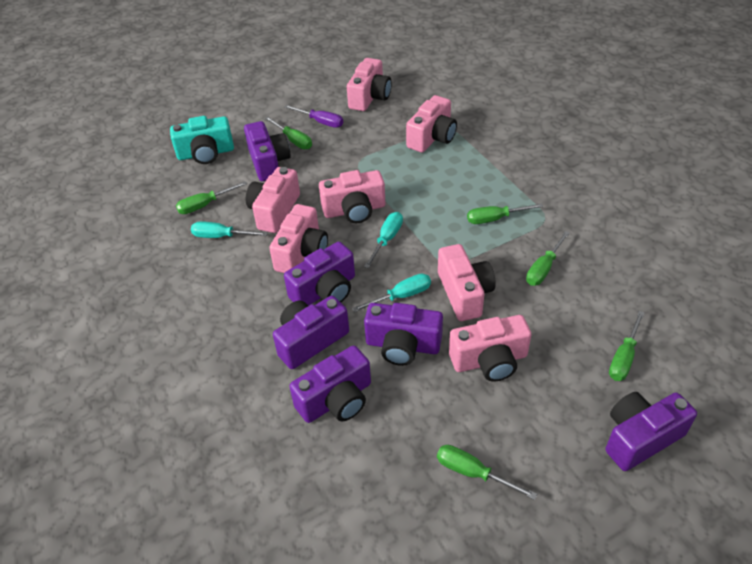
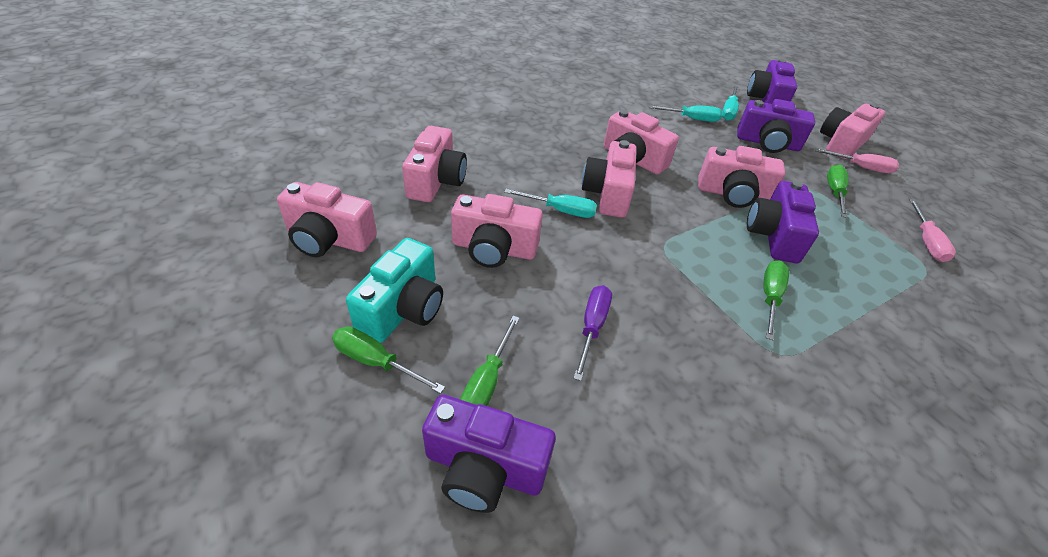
green screwdriver: [176,181,247,214] [265,117,312,149] [437,445,537,500] [467,203,544,224] [526,231,570,286] [609,311,645,381] = 6 -> [332,326,445,394] [460,316,520,406] [763,261,789,340] [827,165,849,218] = 4
pink screwdriver: none = 0 -> [813,148,899,173] [909,199,956,262] = 2
purple camera: [244,121,291,181] [273,296,349,369] [284,242,355,306] [289,345,371,423] [364,303,443,366] [606,392,697,471] = 6 -> [422,395,556,513] [737,99,815,153] [747,59,797,104] [747,181,819,263] = 4

